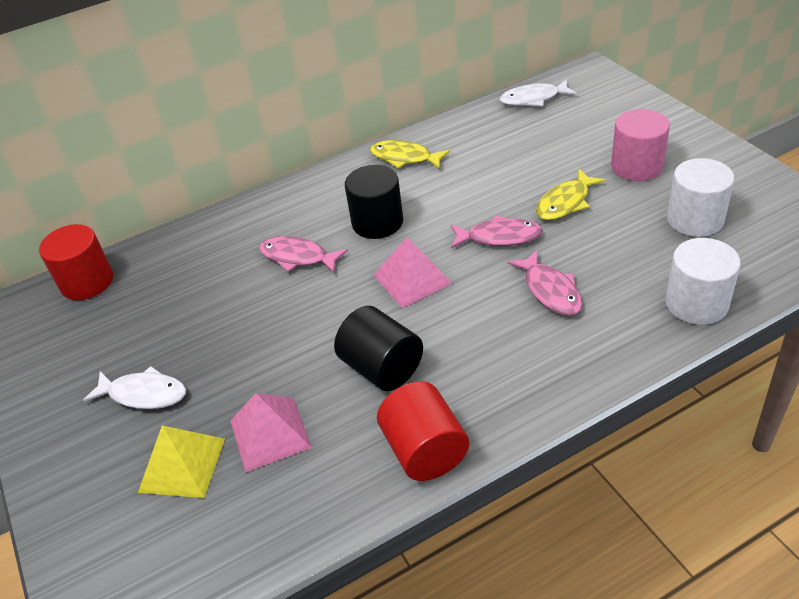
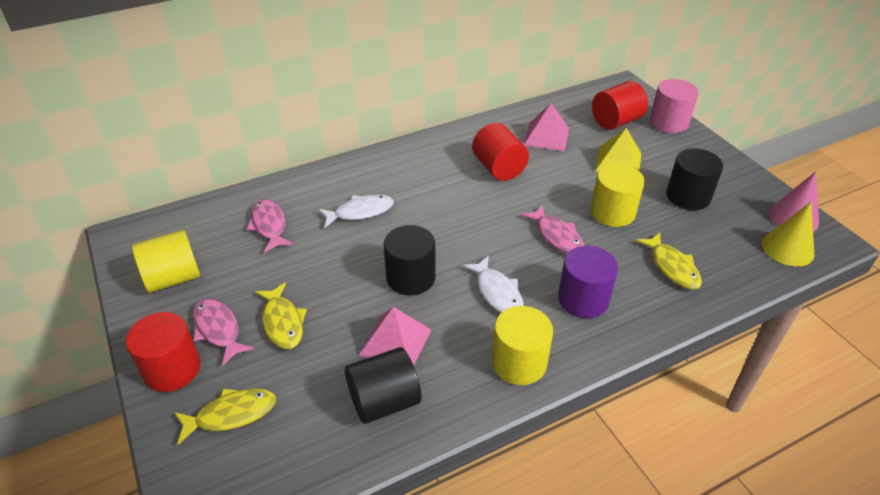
black cylinder: [334,306,423,391] [345,165,403,239] = 2 -> [345,347,422,424] [383,225,436,296] [666,148,723,210] = 3
pink cone: none = 0 -> [769,171,819,232] = 1
purple cylinder: none = 0 -> [558,246,618,318] = 1
red cylinder: [39,224,113,300] [377,381,469,481] = 2 -> [126,312,201,392] [472,123,529,181] [592,81,648,130] = 3
white cylinder: [665,238,741,325] [667,158,734,237] = 2 -> none = 0
yellow cone: none = 0 -> [762,202,814,267] = 1
yellow cylinder: none = 0 -> [132,230,200,293] [492,306,553,385] [590,163,645,227] = 3
yellow fish: [370,140,450,169] [536,169,606,220] = 2 -> [174,389,277,445] [255,282,307,349] [635,233,702,290] = 3

